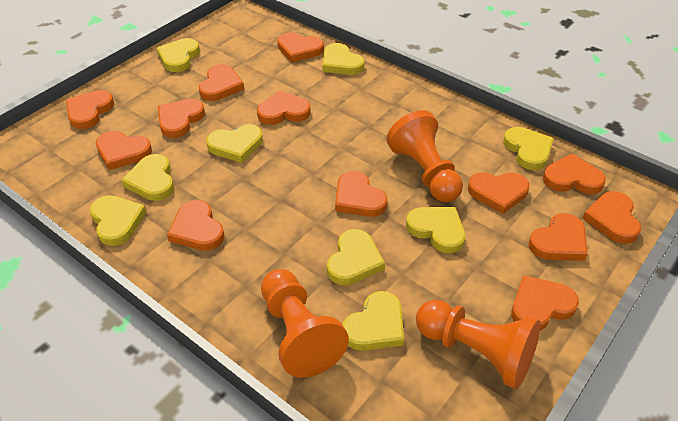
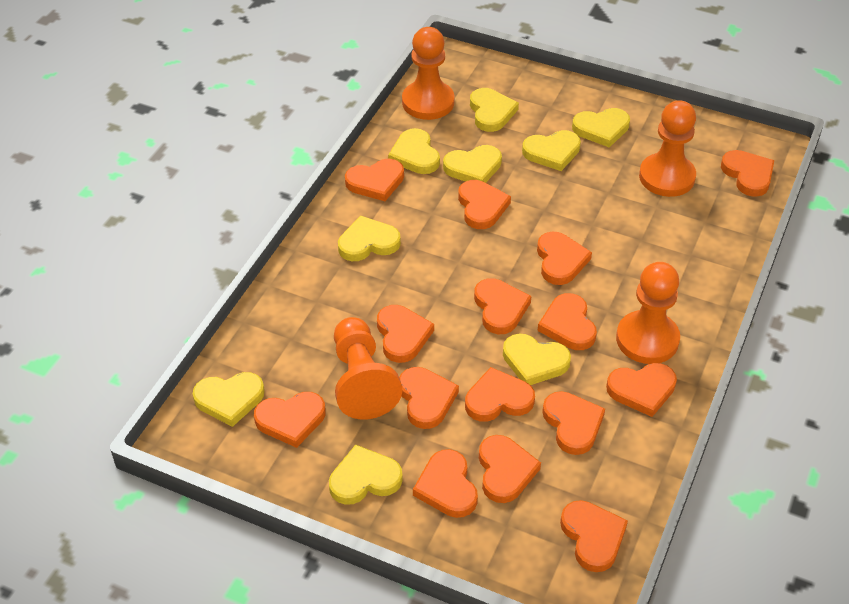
orange heart: [66,90,114,129] [96,131,152,170] [158,99,205,138] [167,200,225,251] [199,64,244,101] [257,90,311,125] [277,32,324,62] [335,171,387,217] [468,172,530,214] [511,275,579,331] [529,213,587,261] [543,153,606,194] [583,191,641,244] = 13 -> [254,392,326,448] [345,159,404,201] [377,305,434,363] [399,367,459,429] [413,449,478,518] [458,180,511,229] [465,367,535,422] [474,278,531,334] [479,435,541,503] [537,231,592,285] [537,293,597,350] [542,391,605,455] [560,500,628,572] [606,363,677,417] [721,150,774,197] = 15
orange pawn: [261,269,349,378] [386,110,463,202] [416,300,541,389] = 3 -> [334,317,402,420] [402,27,455,120] [616,262,680,364] [639,100,696,197] = 4

